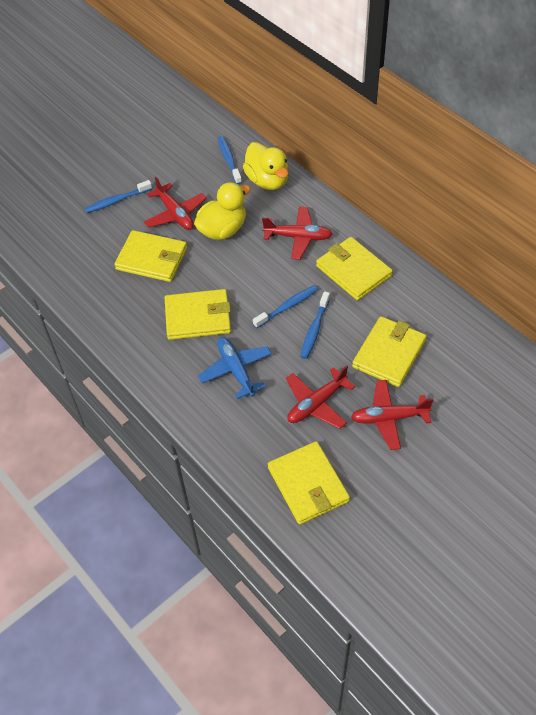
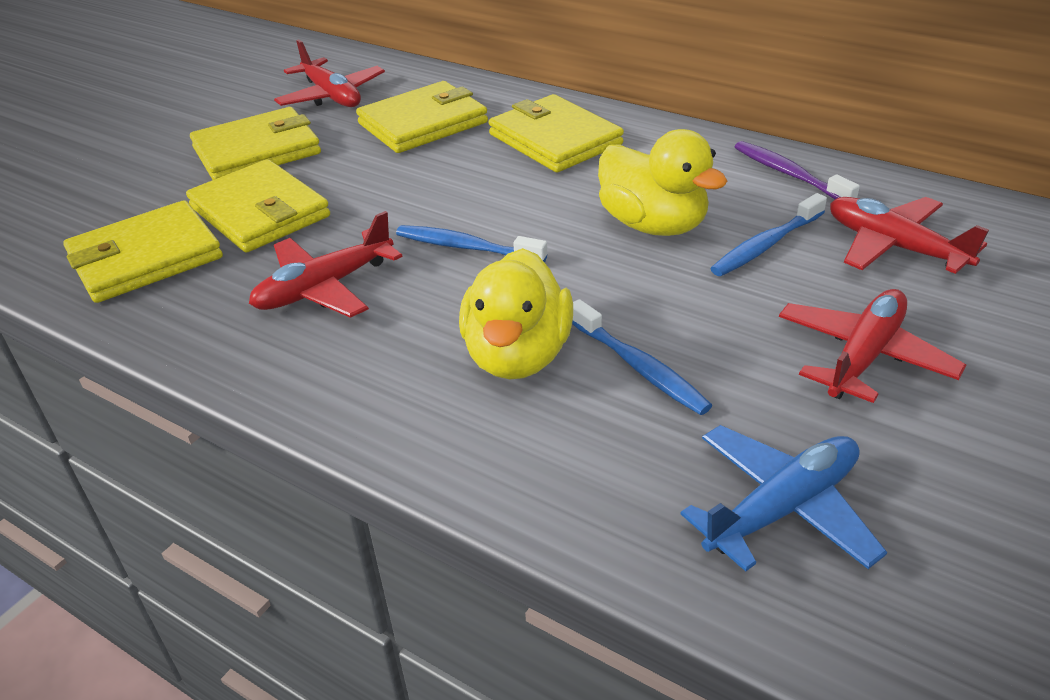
blue toothbrush: [84,180,152,213] [218,136,242,184] [253,285,318,328] [300,291,330,359] = 4 -> [396,225,547,263] [572,299,712,415] [710,193,827,276] = 3
purple toothbrush: none = 0 -> [735,141,860,199] = 1

